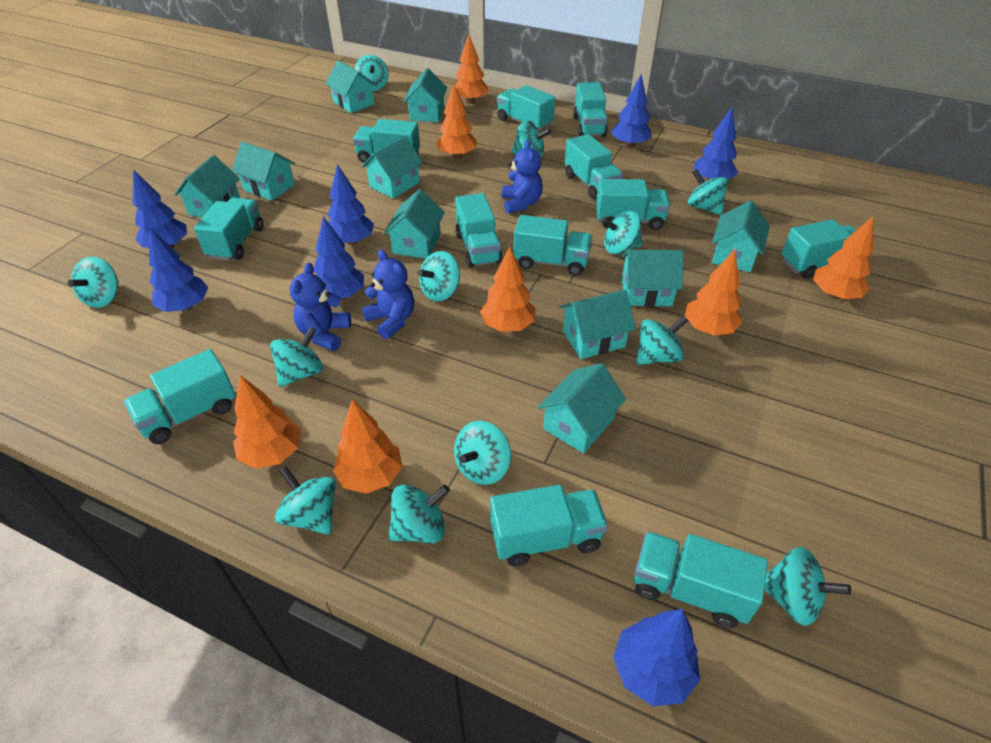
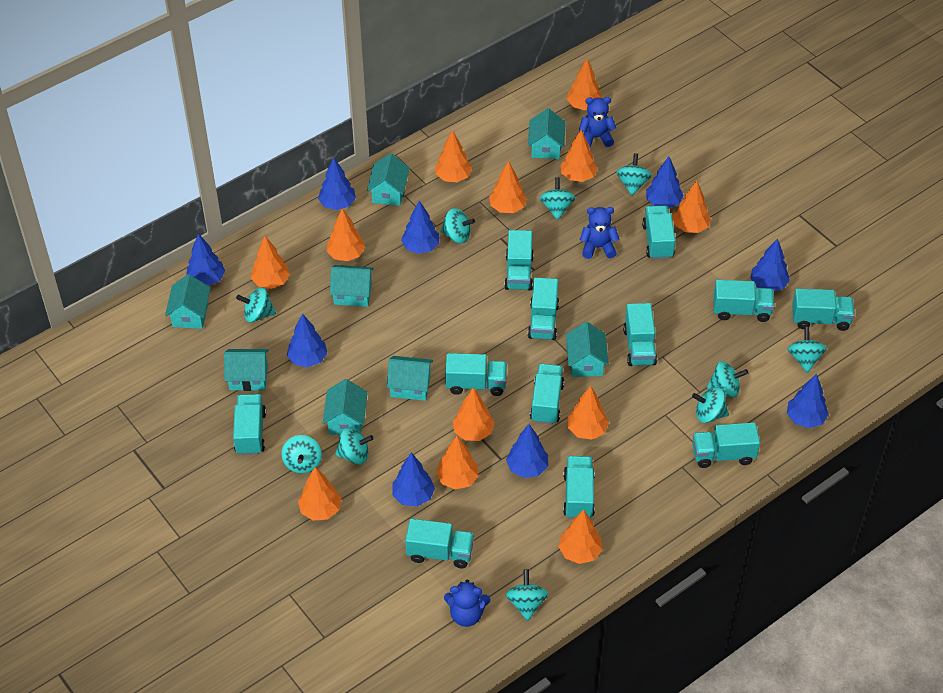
blue tree: [133,169,187,248] [149,228,208,312] [314,216,364,300] [327,164,374,245] [611,74,652,148] [613,609,700,706] [693,108,738,181] = 7 -> [186,233,225,286] [287,313,327,367] [318,157,356,210] [392,453,435,507] [401,201,439,254] [506,424,548,478] [646,156,684,209] [750,238,790,291] [787,374,829,428] = 9
orange tree: [233,375,301,469] [333,399,403,494] [436,84,477,159] [455,34,488,104] [480,246,535,332] [685,250,743,336] [813,216,874,299] = 7 -> [251,236,290,289] [298,467,341,521] [327,208,365,261] [435,130,472,182] [436,436,479,490] [453,388,495,441] [489,161,527,213] [558,509,602,564] [561,130,598,182] [567,59,602,110] [567,386,609,440] [672,181,711,233] = 12
turquoise house: [174,155,240,218] [232,142,295,201] [325,60,377,113] [361,136,423,199] [384,189,445,259] [403,68,447,122] [537,363,626,453] [560,290,636,359] [622,250,683,307] [712,201,770,272] = 10 -> [165,274,210,329] [224,349,269,391] [323,379,368,435] [330,265,374,307] [367,153,410,206] [386,356,433,401] [528,108,566,159] [566,322,609,377] = 8
turquoise spinning top: [68,257,119,308] [270,327,323,387] [275,466,336,535] [355,55,389,91] [388,485,450,544] [417,251,460,301] [454,421,511,485] [512,122,551,158] [601,211,642,254] [636,315,688,365] [688,169,728,215] [764,547,851,626] = 12 -> [236,287,276,322] [281,435,322,474] [335,427,374,465] [441,208,475,244] [506,569,548,621] [540,177,575,220] [616,153,652,196] [692,387,729,423] [707,361,748,398] [788,327,827,373] = 10

